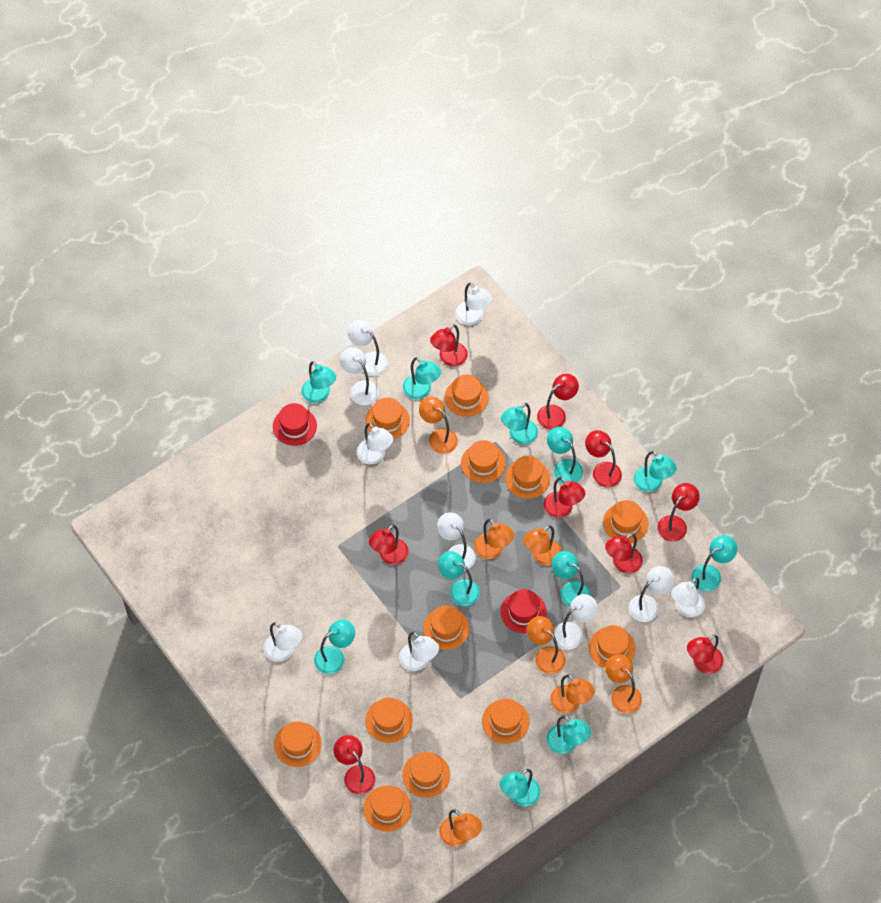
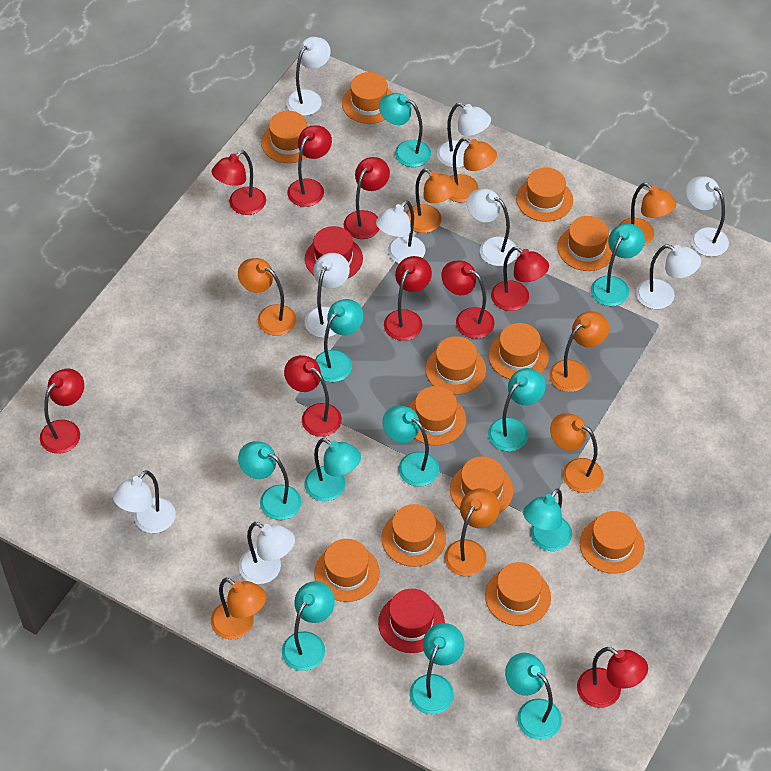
orange lamp: [419,396,458,454] [439,809,482,847] [474,519,514,559] [524,525,561,566] [527,616,566,674] [550,674,594,713] [605,654,642,713] = 7 -> [211,578,266,639] [238,258,296,336] [406,169,458,233] [444,488,500,576] [449,137,497,202] [549,311,609,392] [550,413,604,493] [618,182,677,246] = 8
white lamp: [264,622,302,662] [340,347,379,405] [348,320,388,376] [357,423,393,464] [399,632,439,671] [437,512,476,571] [455,283,492,325] [554,594,597,650] [629,566,674,622] [671,577,705,617] = 10 -> [113,470,176,533] [239,522,295,584] [286,37,331,116] [305,253,350,338] [376,201,425,264] [437,103,491,168] [467,189,517,266] [636,245,701,309] [686,176,729,257] = 9

